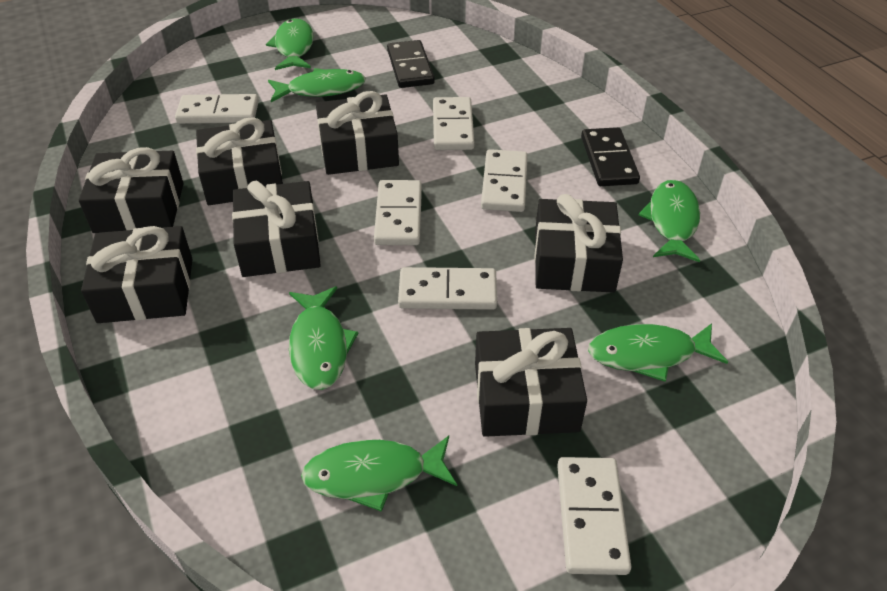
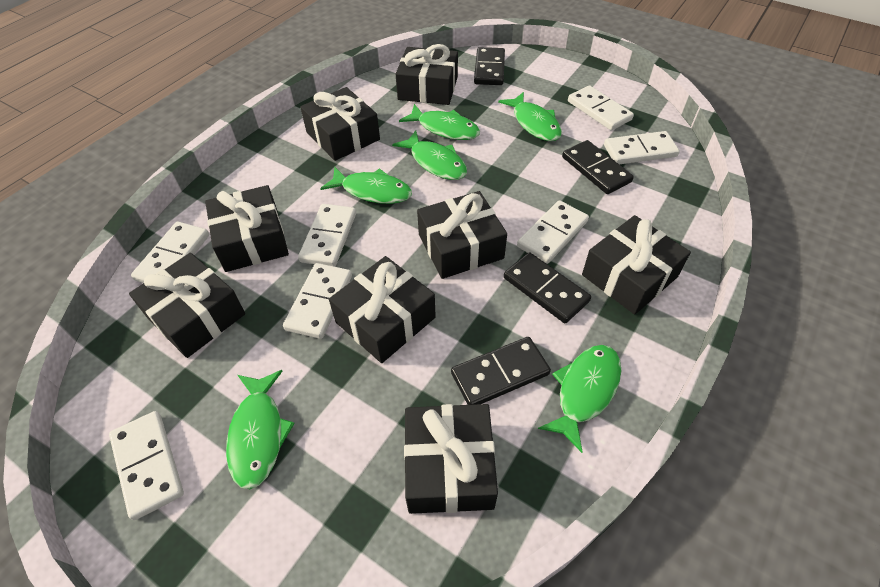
black domino: [387,40,435,88] [581,127,640,186] = 2 -> [451,337,551,405] [474,47,505,85] [504,252,591,323] [562,140,634,194] = 4
black gift: [79,147,183,233] [81,226,193,323] [196,117,283,205] [232,181,321,277] [316,91,399,175] [475,328,587,437] [534,194,623,293] = 7 -> [129,253,245,358] [205,185,289,272] [300,87,380,161] [329,256,436,363] [396,44,458,105] [404,404,498,514] [417,191,507,279] [582,215,691,315] = 8
white domino: [175,94,259,124] [374,180,422,245] [398,267,497,310] [433,97,475,150] [481,149,528,212] [557,457,631,575] = 6 -> [109,411,184,520] [131,222,209,283] [283,263,352,339] [298,204,356,267] [517,200,589,264] [568,85,634,131] [604,131,680,164] = 7

